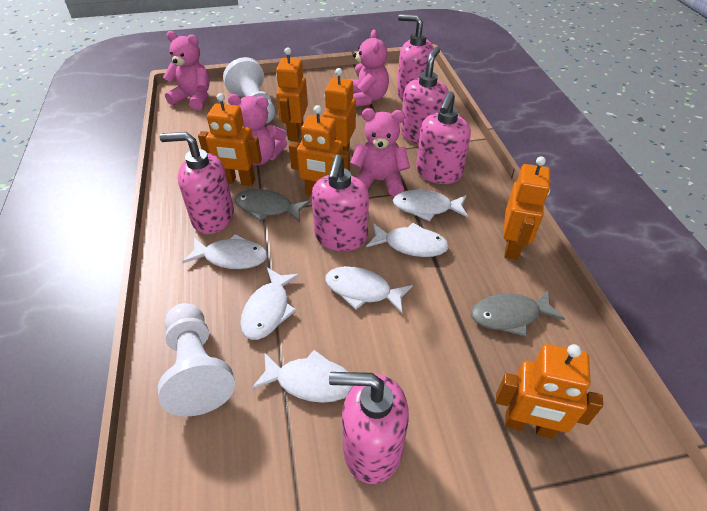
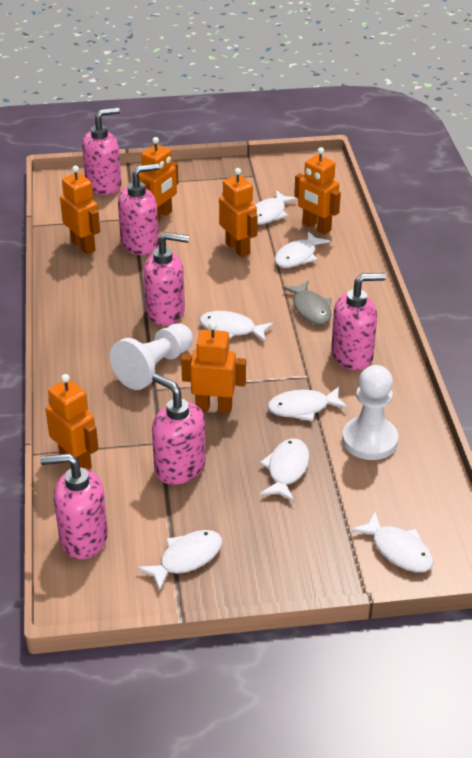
grey fish: [235,189,310,222] [471,290,565,337] = 2 -> [282,281,332,325] = 1
pink teddy bear: [163,31,210,110] [228,94,287,165] [349,30,389,107] [350,108,410,196] = 4 -> none = 0
white fish: [182,234,267,269] [240,267,300,340] [252,350,352,403] [325,266,413,313] [366,223,449,257] [393,190,468,222] = 6 -> [137,530,222,591] [199,311,274,342] [255,190,298,225] [260,439,310,502] [268,387,348,421] [275,231,330,268] [351,512,433,572] = 7

